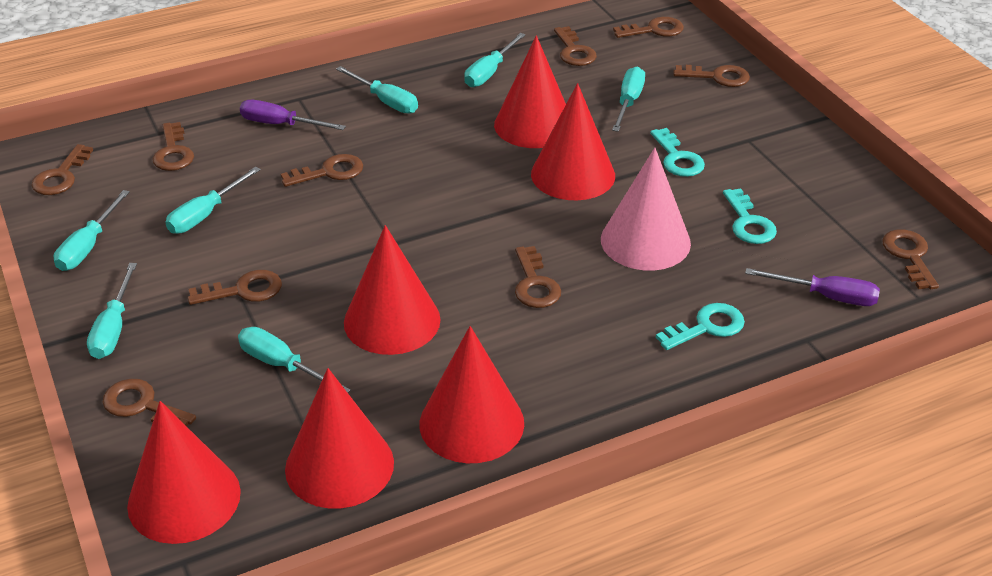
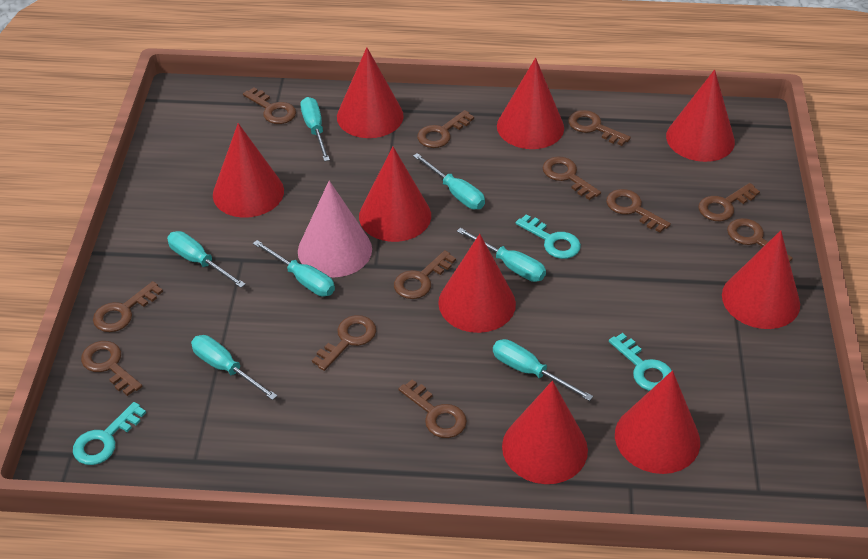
brown key: [31,144,93,195] [103,379,196,426] [152,122,194,171] [188,270,282,305] [281,154,363,187] [515,246,561,308] [554,26,597,66] [613,17,684,38] [673,65,750,87] [882,229,939,289] = 10 -> [81,341,142,396] [93,281,163,332] [243,87,296,124] [312,315,376,371] [394,250,456,299] [399,380,467,438] [417,110,474,148] [543,157,601,200] [568,110,631,146] [606,189,671,233] [698,183,760,221] [727,218,793,262] = 12
purple screwdriver: [240,100,346,130] [745,268,880,306] = 2 -> none = 0
red cone: [127,401,241,544] [285,368,394,508] [344,225,441,355] [420,326,524,463] [494,36,566,148] [531,83,615,200] = 6 -> [213,123,284,218] [337,47,404,138] [359,147,431,242] [438,234,516,333] [497,58,564,149] [502,381,588,484] [615,370,700,474] [666,70,735,162] [722,230,800,329] = 9

